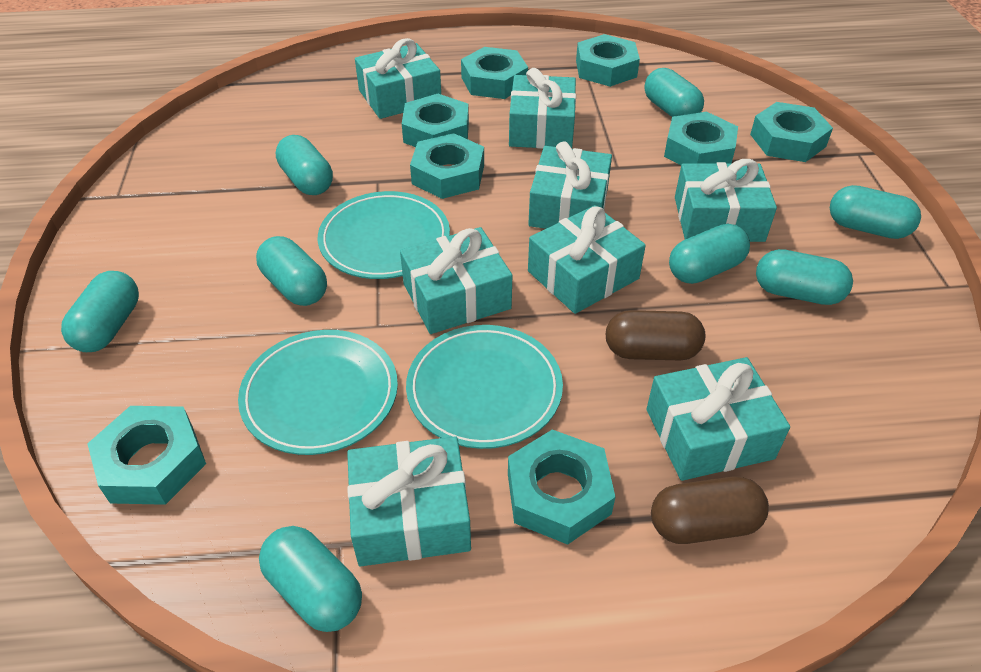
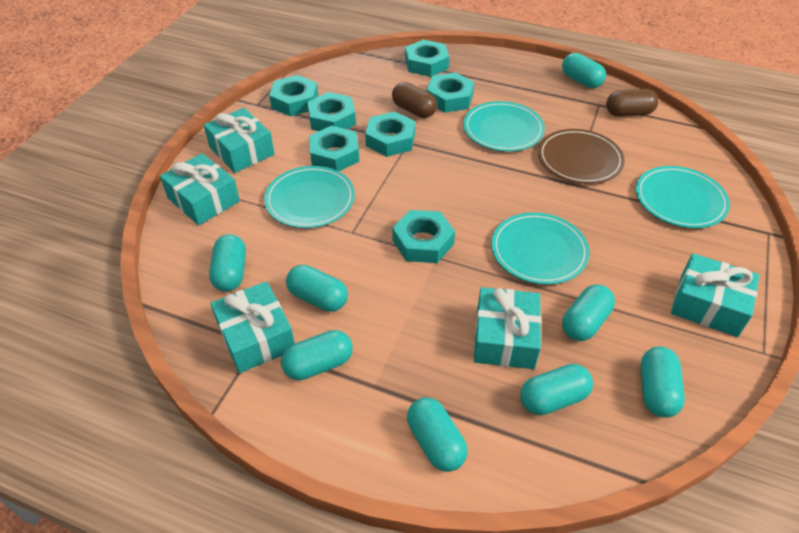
brown plate: none = 0 -> [538,129,625,184] = 1
turquoise gift: [347,436,471,566] [355,38,441,119] [400,227,512,334] [509,68,576,149] [528,141,612,229] [528,205,646,314] [647,357,790,481] [675,159,777,242] = 8 -> [160,153,240,225] [204,108,275,173] [210,281,295,373] [474,287,541,369] [671,253,759,337] = 5
turquoise nut: [87,406,206,505] [402,94,469,147] [410,133,484,199] [461,47,528,99] [508,430,615,545] [576,34,640,87] [664,112,738,165] [750,102,833,162] = 8 -> [269,75,318,116] [308,92,356,131] [309,126,359,171] [365,111,415,157] [392,210,455,263] [405,40,449,77] [427,72,474,113] = 7
turquoise plate: [238,330,398,455] [318,191,450,279] [406,325,563,449] = 3 -> [264,166,355,228] [463,101,545,151] [491,212,590,285] [636,166,730,228] = 4

